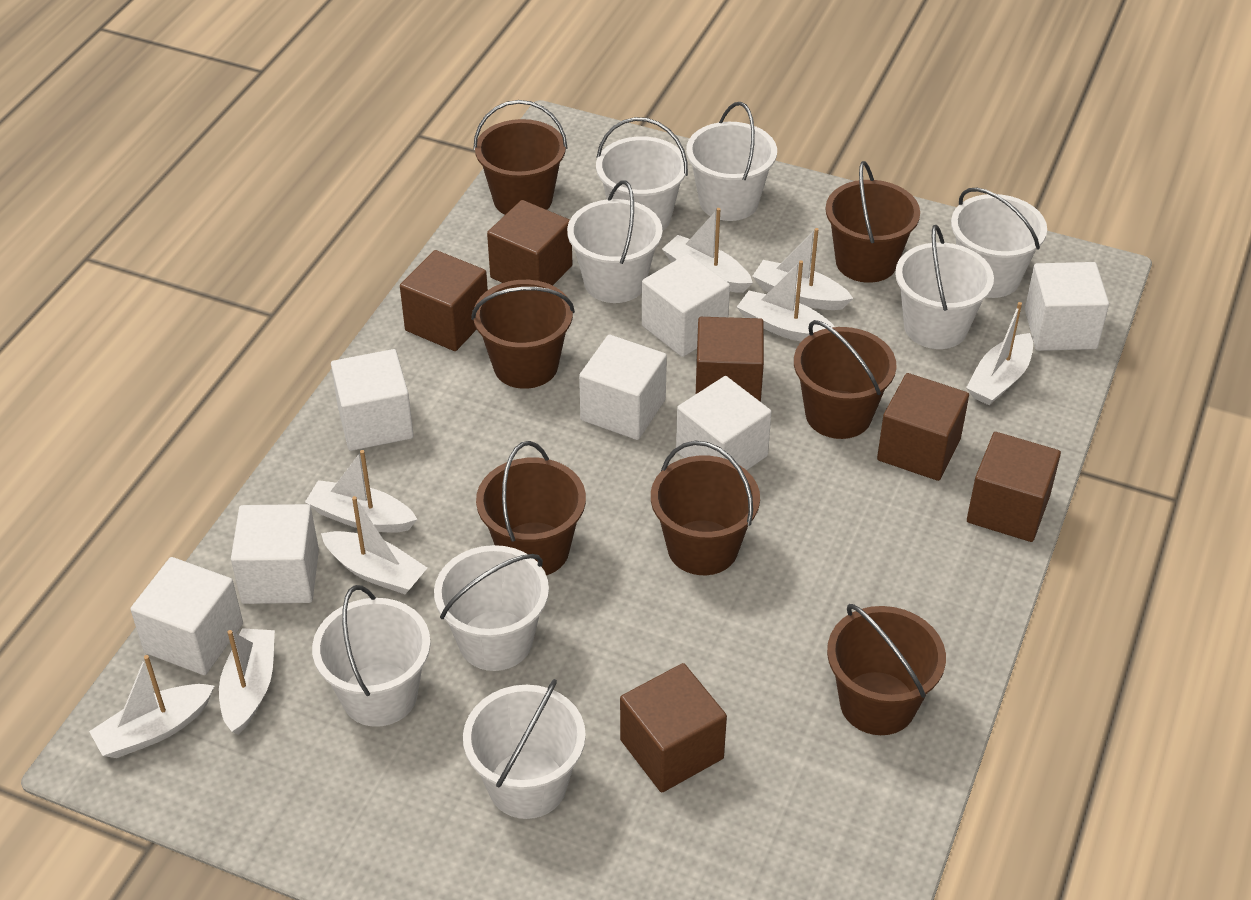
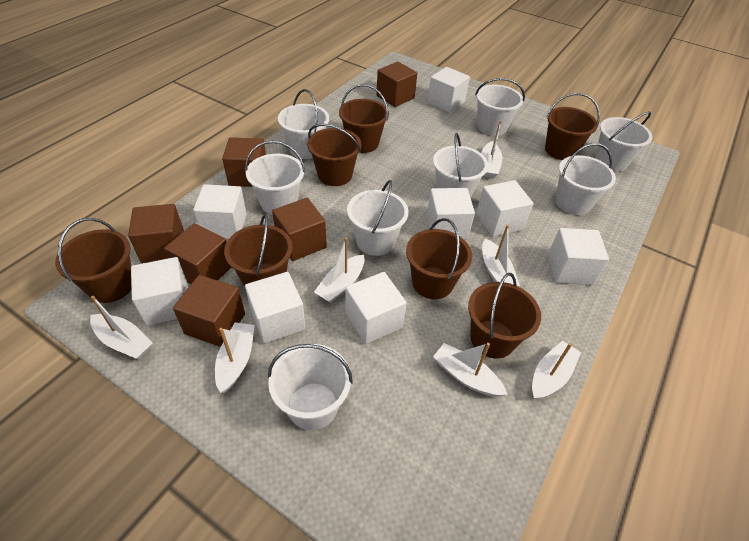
white boat: [89,655,215,758] [219,628,275,734] [305,450,417,533] [321,496,427,594] [662,208,753,293] [737,260,835,342] [752,228,853,310] [966,302,1033,405] = 8 -> [90,296,153,359] [215,323,255,393] [314,238,364,303] [433,343,507,397] [481,121,503,178] [482,224,520,286] [532,340,581,399] = 7
white cube: [130,557,243,675] [231,504,319,604] [331,349,414,451] [579,335,667,440] [642,254,730,357] [676,376,772,470] [1025,262,1109,351] = 7 -> [131,257,188,326] [193,184,247,239] [245,272,306,344] [345,272,407,344] [426,188,475,240] [427,67,470,113] [476,180,534,237] [548,228,609,285] = 8

